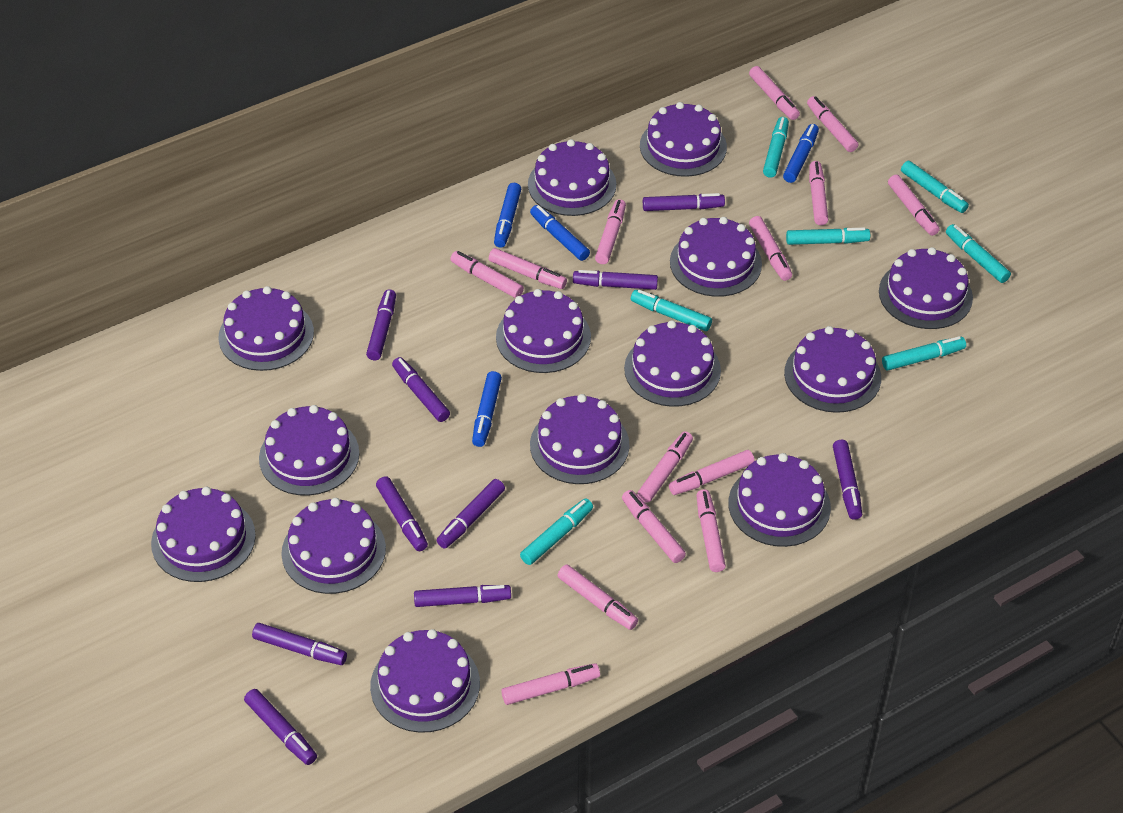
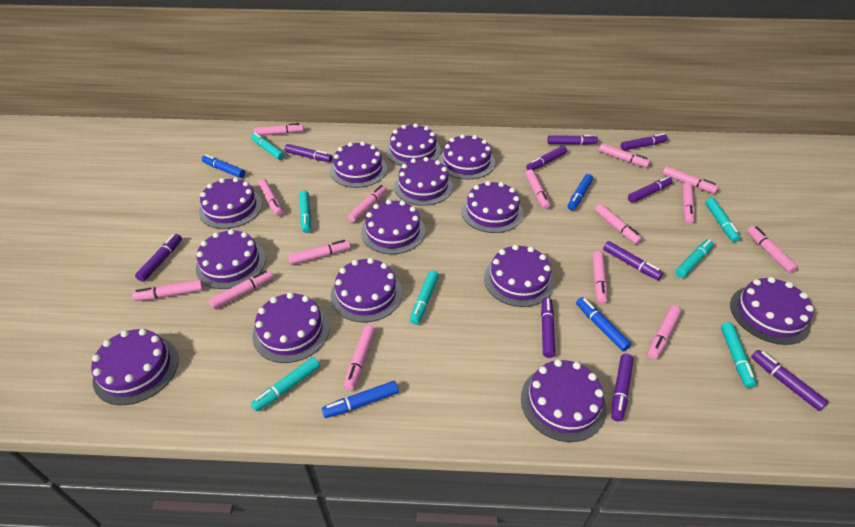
pink marker: [450,251,524,298] [489,248,567,289] [501,663,600,705] [557,564,638,630] [595,199,626,264] [622,490,686,563] [637,431,693,502] [669,450,754,495] [696,489,726,572] [749,66,800,120] [749,216,792,281] [807,96,858,152] [809,161,828,225] [888,175,940,236] = 14 -> [132,279,204,301] [209,270,273,309] [254,123,304,136] [258,179,283,216] [288,240,350,265] [344,325,375,390] [347,185,387,222] [526,170,550,209] [592,251,607,304] [595,204,642,244] [599,143,650,168] [648,306,681,359] [662,166,718,193] [682,183,695,223] [747,226,798,273] = 15

